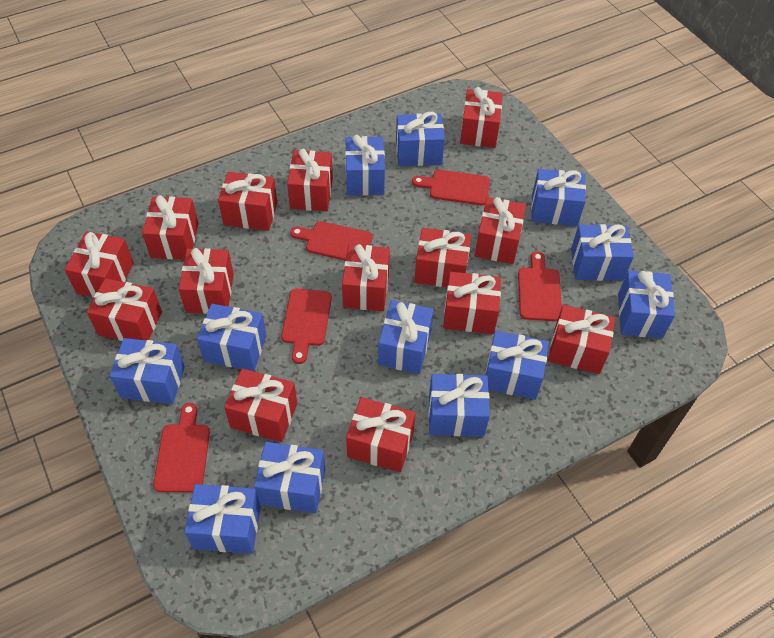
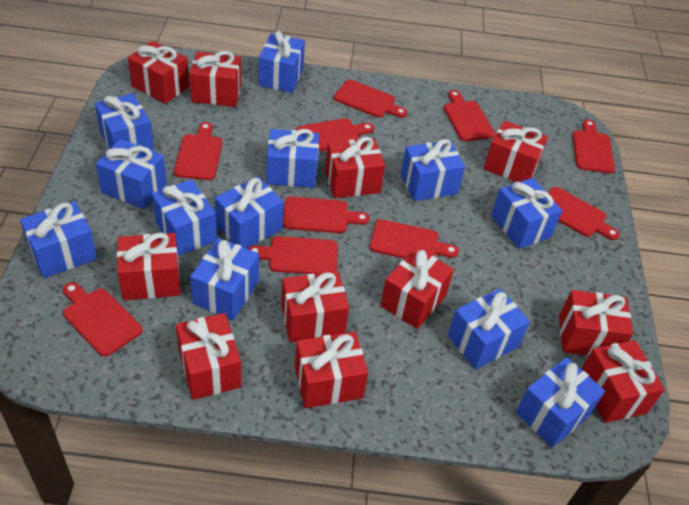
red cutting board: [153,403,210,492] [281,289,332,364] [290,221,373,261] [412,170,490,205] [518,251,562,321] = 5 -> [63,282,142,357] [174,122,222,180] [248,236,338,274] [283,196,370,233] [296,118,374,152] [333,80,407,118] [370,219,459,259] [444,90,495,141] [548,187,620,240] [573,120,615,173] = 10
red gift: [65,231,134,298] [87,278,162,341] [142,195,198,260] [179,248,234,314] [218,172,277,231] [224,369,297,442] [287,149,333,211] [342,244,390,311] [346,397,416,472] [415,228,471,287] [443,272,501,334] [460,87,503,148] [475,197,526,264] [548,305,615,374] = 14 -> [117,233,180,300] [128,41,189,104] [176,313,241,400] [189,51,241,107] [281,271,349,342] [295,332,368,408] [325,136,385,198] [380,247,454,329] [484,121,548,182] [559,290,633,356] [581,340,665,423] = 11

